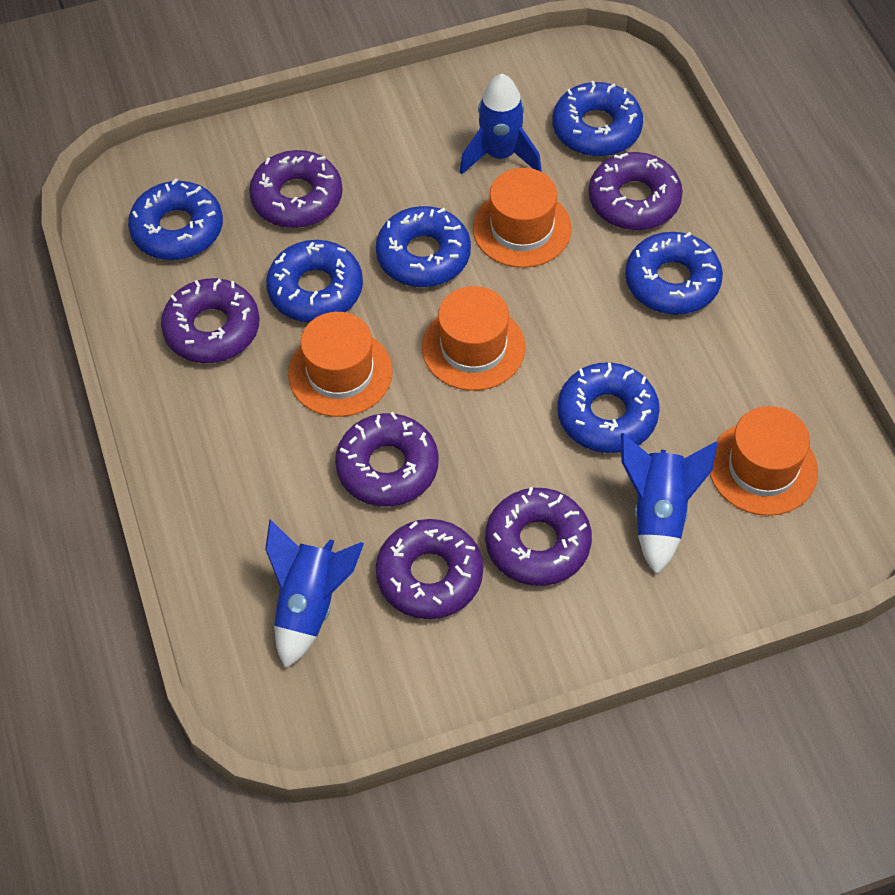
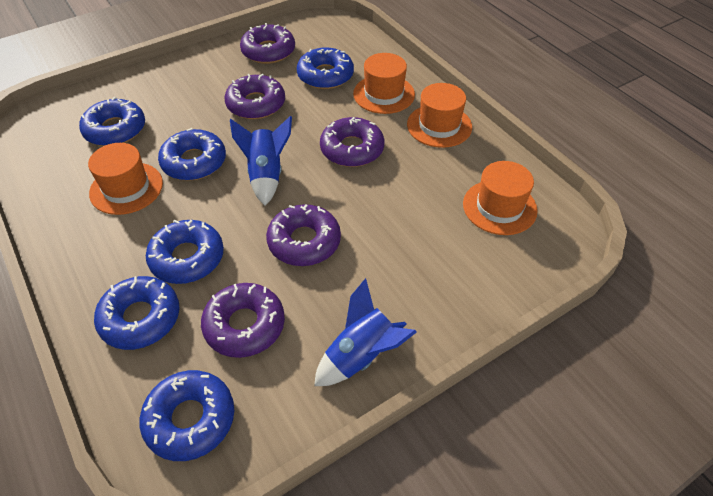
blue rocket: [265,520,364,669] [460,74,542,175] [621,433,718,575] = 3 -> [230,116,292,206] [314,278,417,386] = 2
purple donut: [161,278,260,363] [249,150,343,228] [335,412,439,507] [376,519,483,619] [485,487,592,586] [589,152,683,230] = 6 -> [201,283,285,358] [224,74,285,119] [240,23,295,64] [266,204,341,266] [320,117,384,167] = 5

